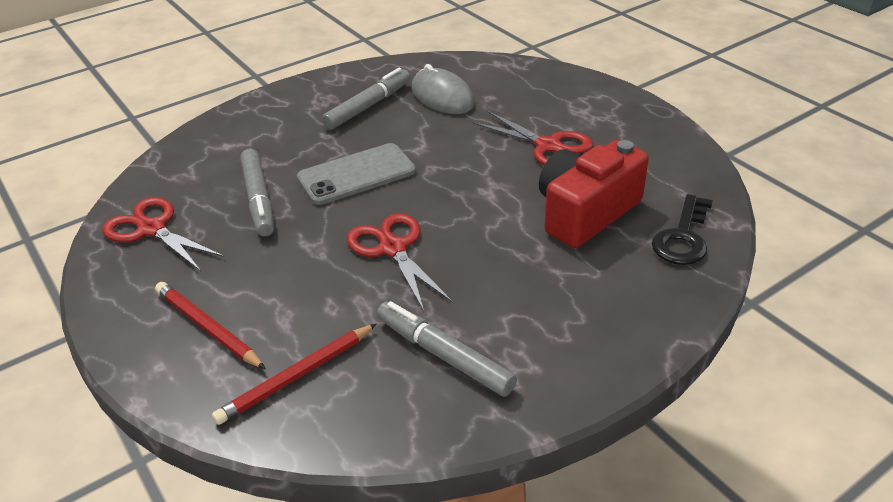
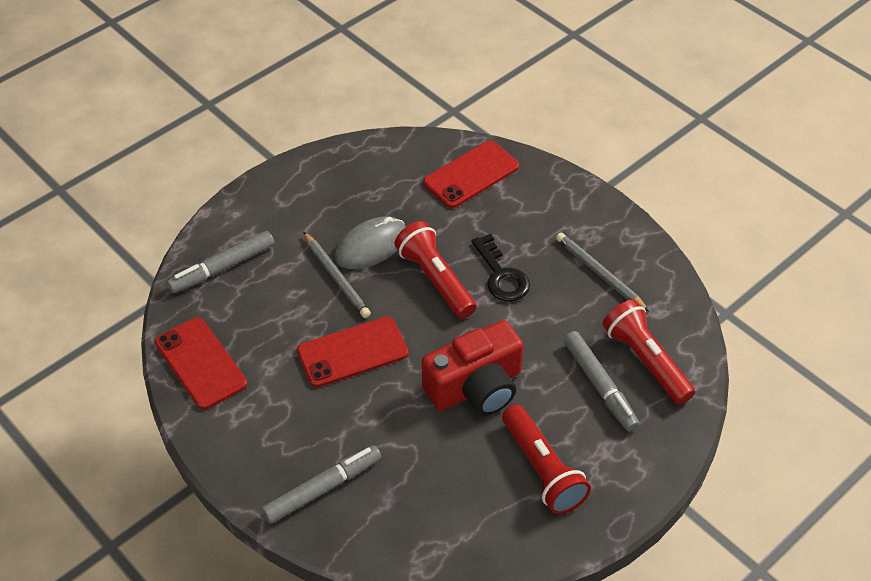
grey pencil: none = 0 -> [303,232,371,318] [556,233,649,312] = 2
grey phone: [297,143,416,205] = 1 -> none = 0
red flashlight: none = 0 -> [395,221,477,319] [502,405,591,514] [603,299,695,405] = 3
red pencil: [155,282,266,369] [212,324,376,425] = 2 -> none = 0
red phone: none = 0 -> [155,317,247,409] [297,317,408,387] [423,141,519,208] = 3
red scissors: [102,197,225,271] [347,213,453,311] [473,111,593,165] = 3 -> none = 0

